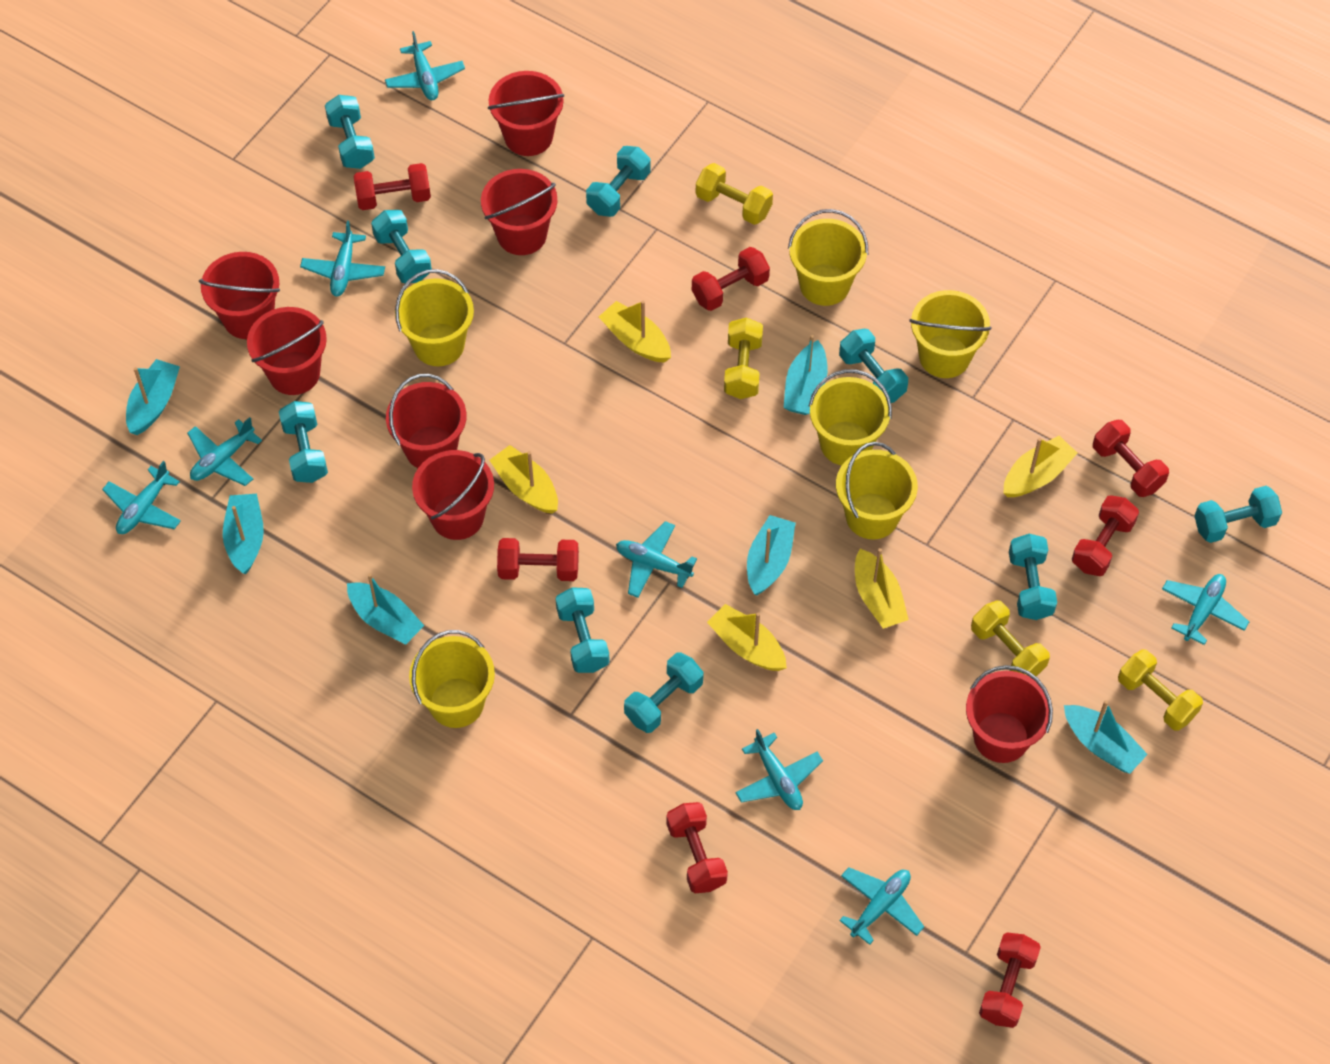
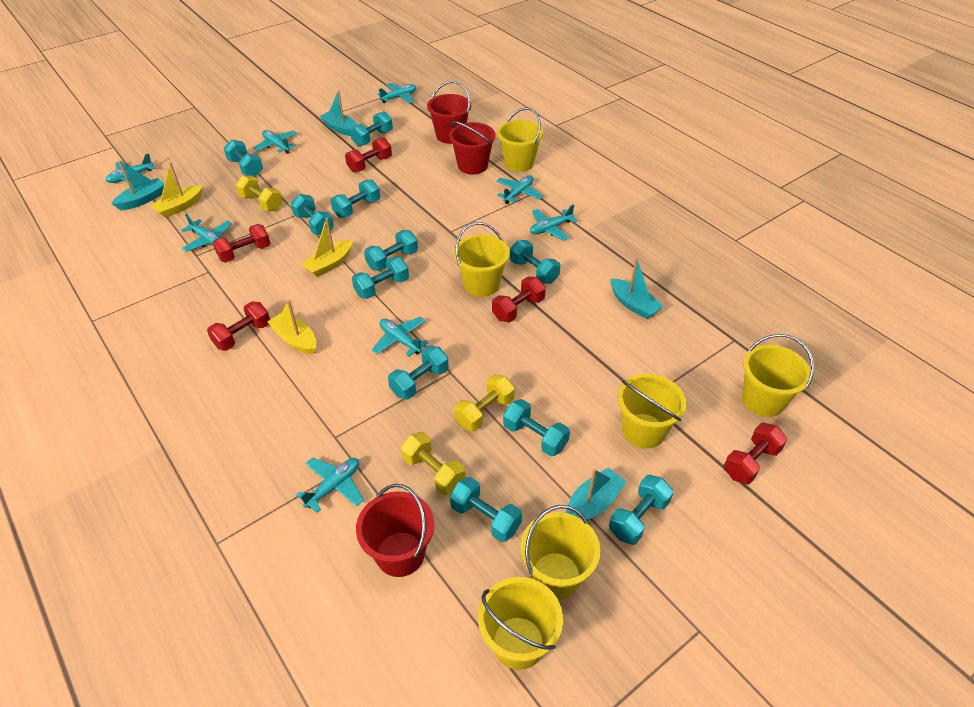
red bucket: [199,252,280,339] [247,307,327,395] [386,374,467,468] [412,450,494,540] [481,169,558,255] [488,71,564,156] [966,665,1053,763] = 7 -> [356,484,434,577] [427,81,471,144] [449,121,496,175] = 3
red dumbbell: [354,163,431,210] [497,538,579,581] [666,802,728,893] [692,247,770,311] [979,933,1041,1028] [1072,495,1139,576] [1093,420,1169,497] = 7 -> [207,301,270,351] [212,224,271,263] [345,137,392,172] [492,277,546,322] [724,423,787,484] = 5
turquoise boat: [126,359,180,435] [223,494,264,574] [347,573,425,645] [747,515,796,595] [783,335,828,415] [1064,700,1148,774] = 6 -> [111,160,164,210] [320,90,357,136] [566,467,627,521] [610,258,664,319] = 4
turquoise dumbbell: [279,401,328,483] [325,95,375,169] [371,210,432,283] [556,587,610,673] [586,146,651,217] [624,652,704,733] [839,329,908,403] [1009,534,1057,620] [1194,486,1282,543] = 9 -> [224,140,263,177] [291,194,334,235] [330,179,380,218] [350,111,393,146] [352,256,409,299] [364,230,418,271] [388,346,449,399] [450,477,522,542] [503,399,570,456] [510,240,560,284] [609,475,673,545] = 11
yellow boat: [489,445,558,514] [599,301,671,363] [707,604,787,671] [855,548,909,629] [1004,436,1078,497] = 5 -> [150,162,202,218] [267,300,316,354] [301,218,353,277] = 3
yellow dumbbell: [696,163,773,225] [724,317,763,399] [971,600,1050,676] [1118,650,1203,731] = 4 -> [236,175,283,211] [401,432,465,495] [454,374,515,432] = 3

